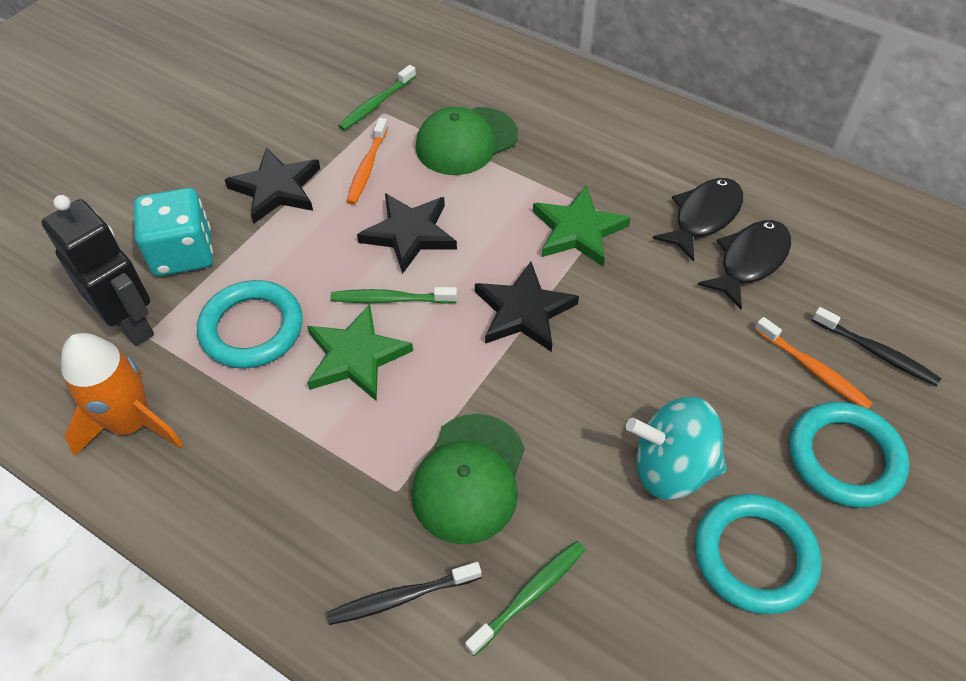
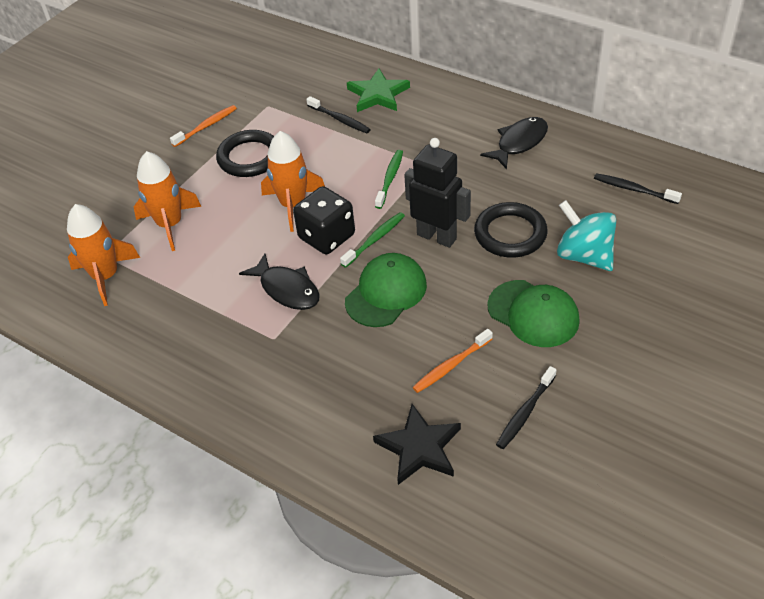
black dice: none = 0 -> [293,186,355,254] = 1
black ring: none = 0 -> [216,130,274,177] [474,202,548,258] = 2
black star: [225,147,320,223] [357,193,457,274] [475,262,579,352] = 3 -> [373,404,461,485] = 1
black toothbrush: [326,562,481,625] [812,307,941,386] = 2 -> [306,96,371,133] [496,366,556,449] [594,173,682,204] = 3
green star: [307,304,413,401] [533,185,631,266] = 2 -> [347,69,410,112] = 1
green toothbrush: [330,287,457,304] [338,65,416,131] [465,541,586,656] = 3 -> [340,212,405,268] [375,150,403,209] = 2
orange rocket: [61,333,183,457] = 1 -> [67,204,140,306] [134,151,201,251] [261,131,325,232] = 3
turquoise dice: [134,188,213,276] = 1 -> none = 0
turquoise ring: [197,280,303,368] [695,494,821,615] [789,402,909,508] = 3 -> none = 0

